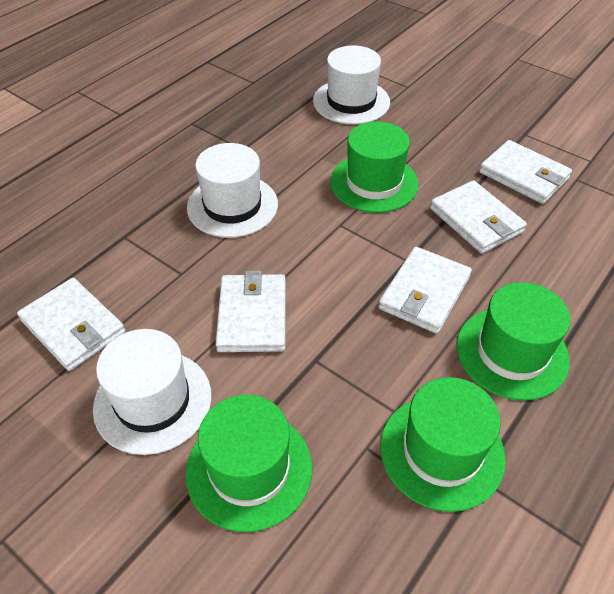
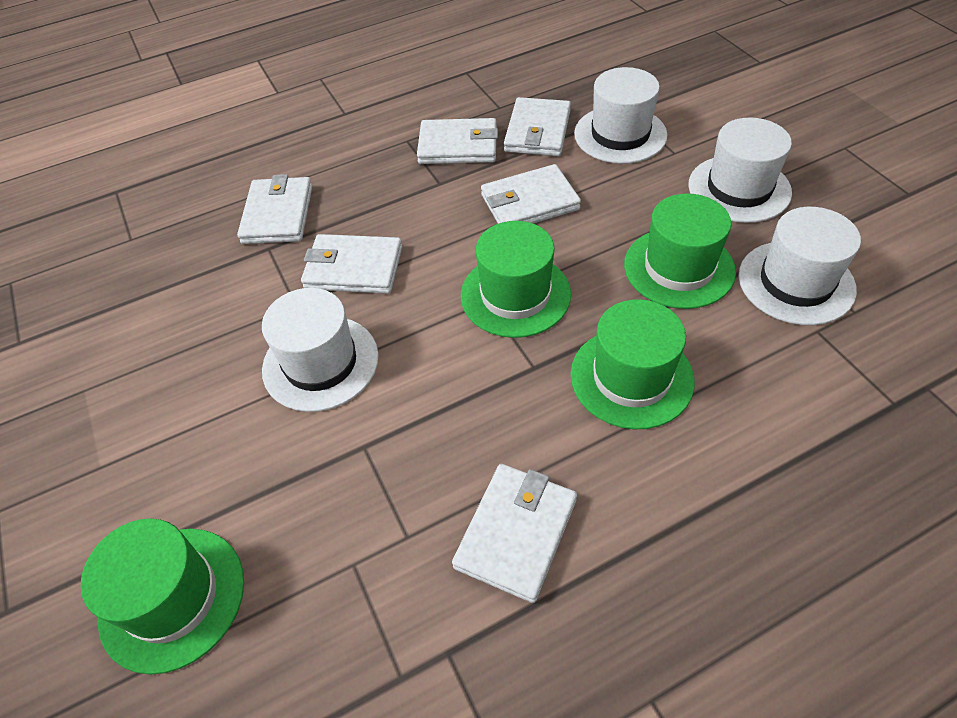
white hat: [93,329,212,455] [187,143,278,238] [313,45,390,125] = 3 -> [262,288,379,412] [574,67,668,164] [688,117,792,223] [739,207,861,325] = 4
white wallet: [17,278,125,371] [216,271,286,352] [378,247,472,334] [430,180,527,254] [479,140,572,204] = 5 -> [237,174,312,244] [301,234,402,294] [417,118,498,164] [452,464,577,603] [481,164,581,224] [504,97,571,156] = 6

